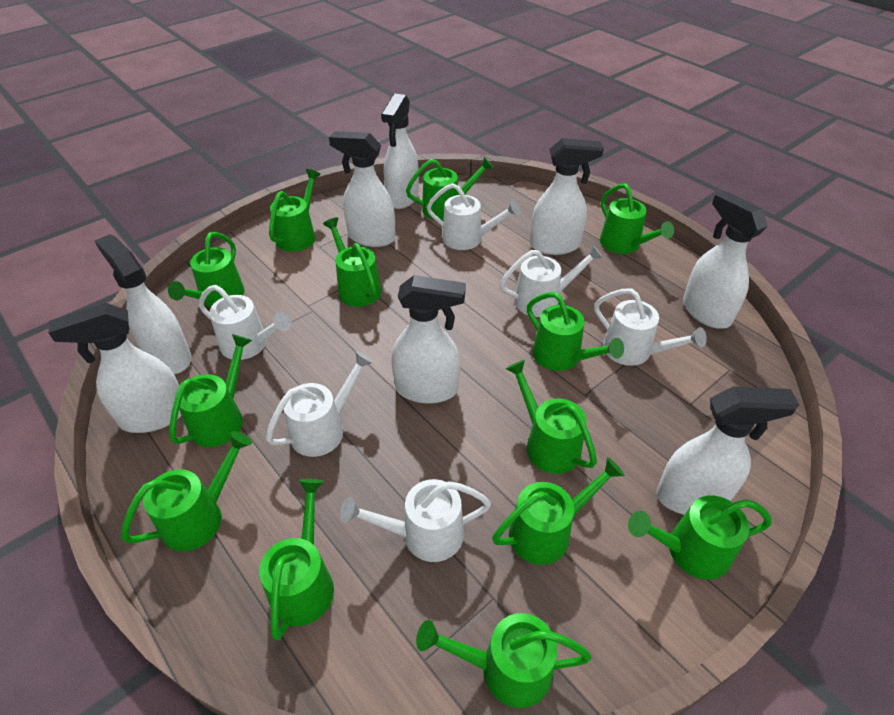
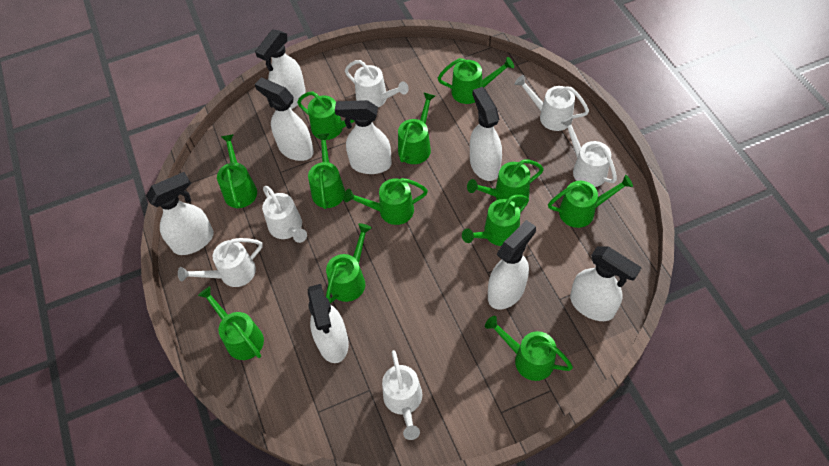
green watering can: [121,431,252,551] [168,232,245,307] [169,334,252,447] [259,479,334,640] [269,169,321,252] [323,217,381,307] [406,157,494,220] [416,613,592,708] [492,457,625,565] [506,360,597,474] [527,292,624,371] [600,184,674,254] [628,495,772,580] = 13 -> [198,286,264,360] [217,134,257,209] [297,91,355,140] [308,133,345,209] [326,223,372,303] [344,178,428,225] [398,92,435,164] [438,57,514,104] [462,195,529,246] [467,159,544,207] [485,316,573,381] [548,175,633,228] = 12

